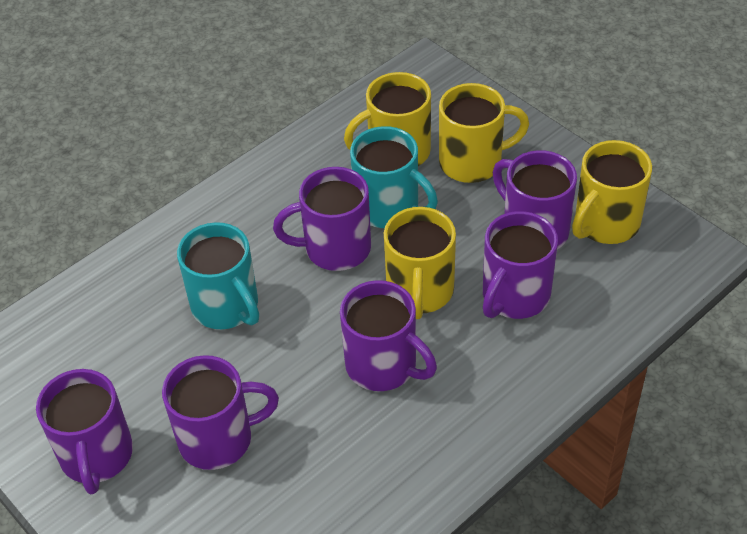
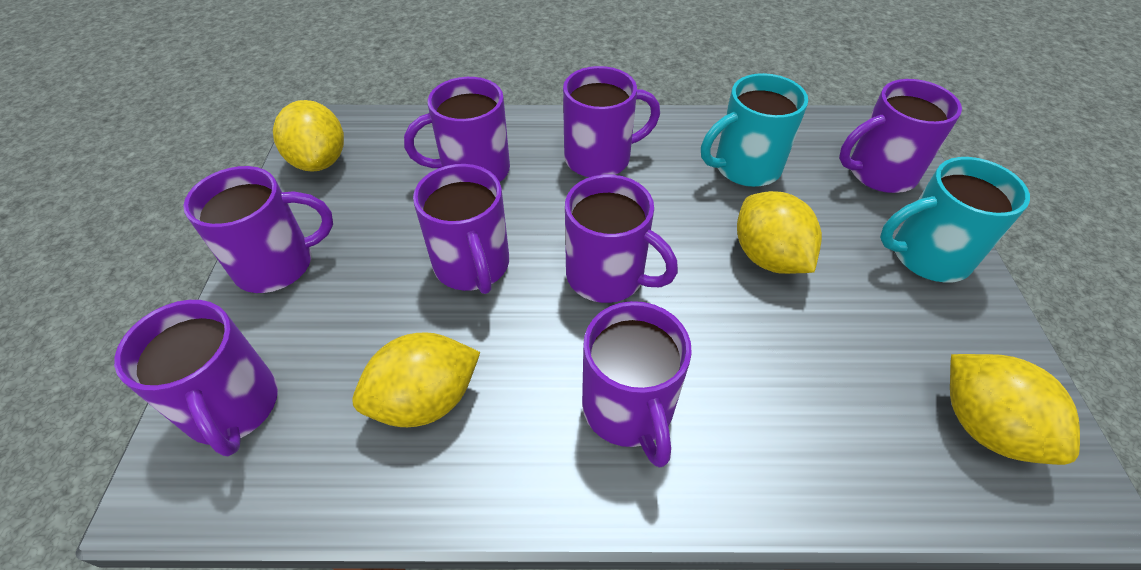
purple mug: [36,369,133,495] [162,355,279,470] [273,167,371,271] [340,280,437,391] [483,211,558,319] [493,150,577,249] = 6 -> [114,300,278,456] [183,166,333,293] [404,77,510,182] [413,164,509,294] [563,66,660,177] [565,175,678,303] [582,301,692,468] [839,79,962,193] = 8
yellow lemon: none = 0 -> [273,100,344,172] [352,332,480,427] [737,191,822,274] [950,354,1080,465] = 4
yellow mug: [344,72,431,166] [384,207,456,319] [439,83,529,183] [572,140,652,244] = 4 -> none = 0

